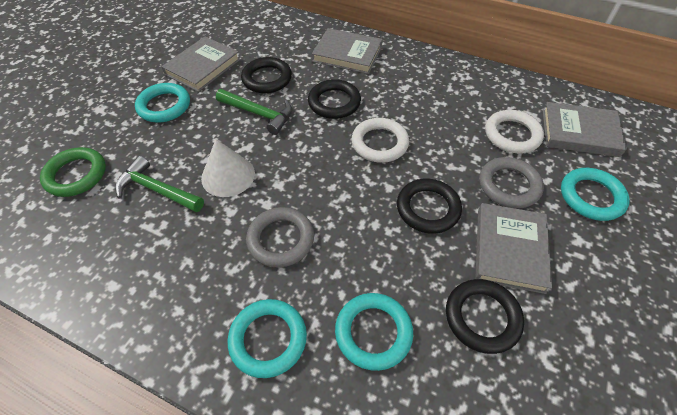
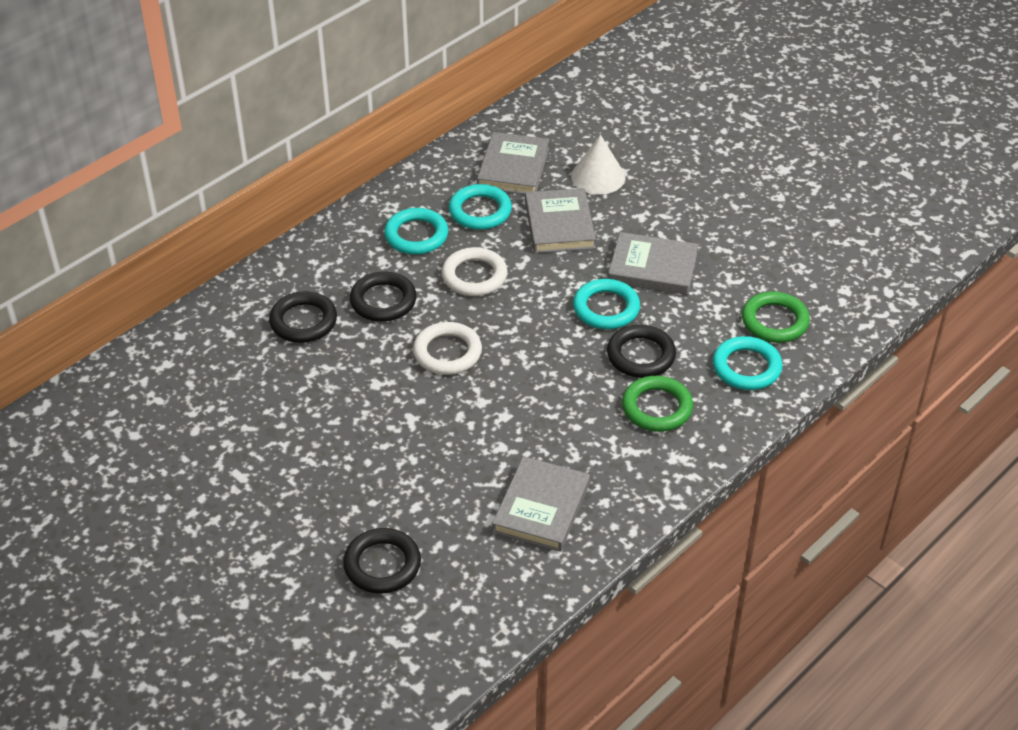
green hammer: [115,156,204,212] [216,89,292,135] = 2 -> none = 0
green ring: [40,147,106,197] = 1 -> [622,376,693,432] [742,291,810,343] = 2
grey ring: [246,207,314,268] [479,157,544,209] = 2 -> none = 0

